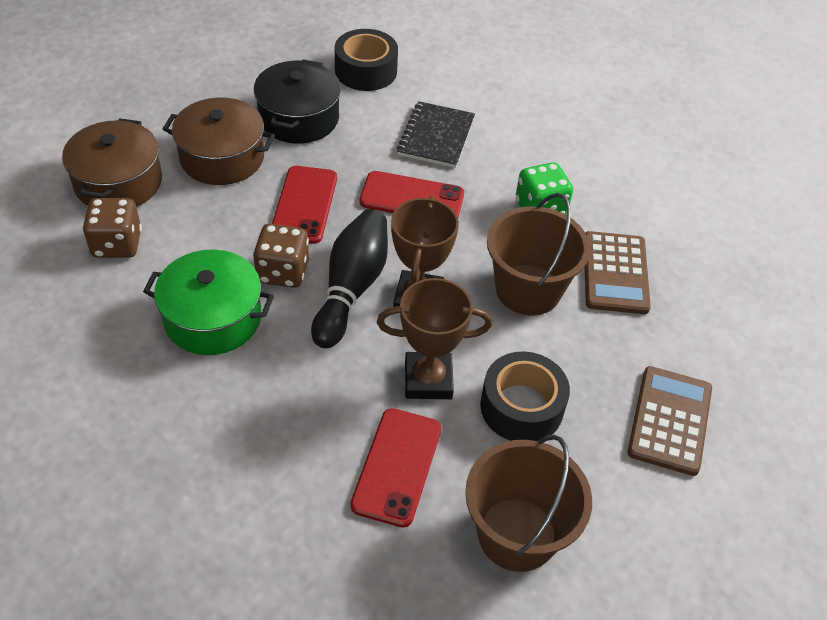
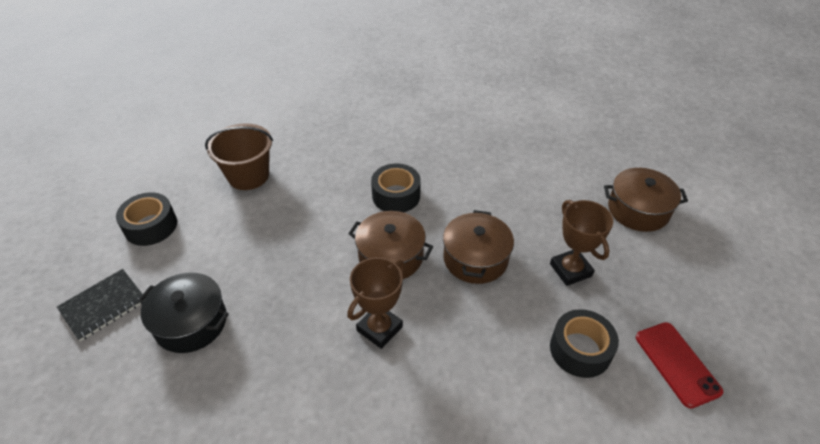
black bowling pin: [311,209,388,348] = 1 -> none = 0
black tape: [335,29,398,91] [480,351,570,441] = 2 -> [116,192,177,246] [371,164,421,212] [550,309,619,378] = 3
brown bucket: [465,435,592,572] [487,193,590,315] = 2 -> [205,123,273,190] = 1
brown calculator: [585,231,651,314] [628,366,712,476] = 2 -> none = 0
brown dice: [82,198,142,258] [253,224,309,288] = 2 -> none = 0
brown pot: [62,118,162,207] [163,98,275,185] = 2 -> [348,211,433,279] [443,210,514,284] [604,168,688,232] = 3
green dice: [516,162,573,215] = 1 -> none = 0
green pot: [143,250,274,355] = 1 -> none = 0
red phone: [272,166,337,244] [350,408,442,528] [359,171,464,217] = 3 -> [636,322,723,409] = 1

